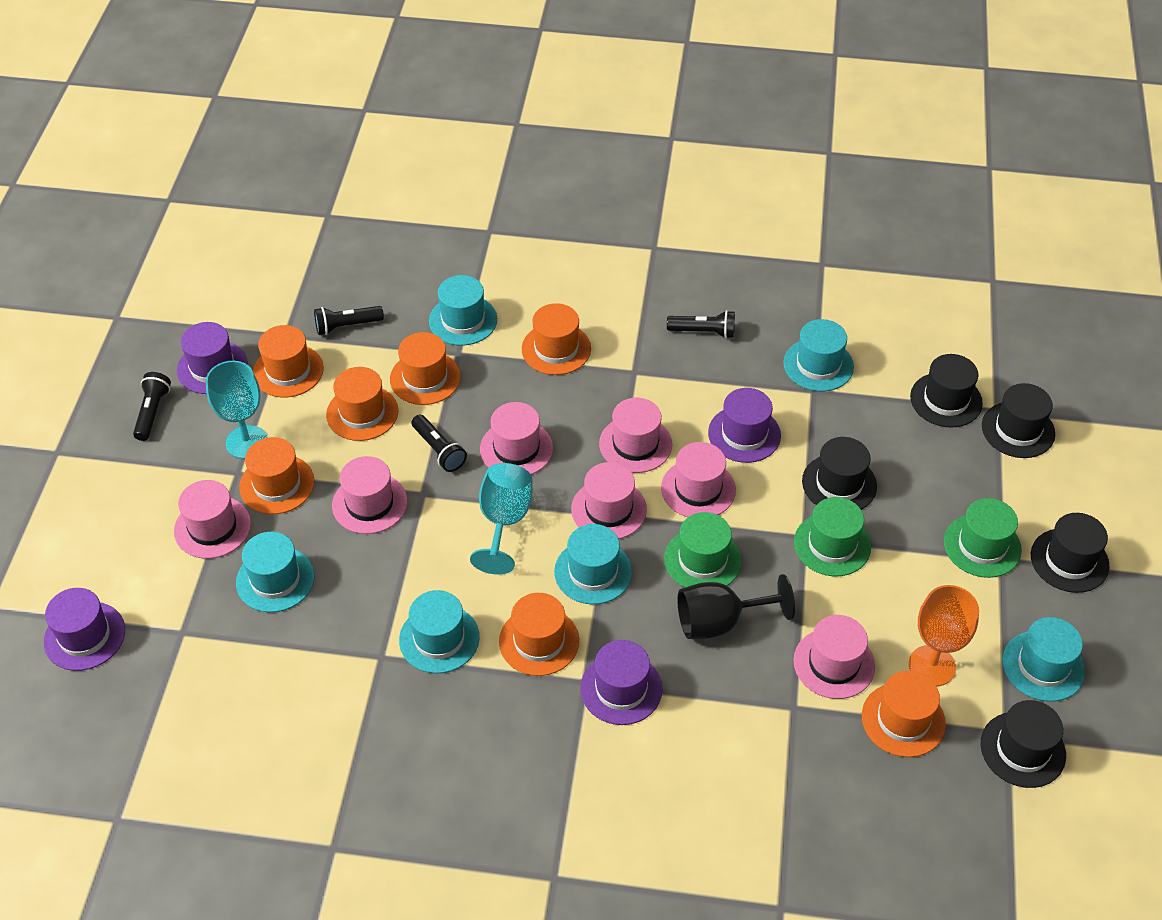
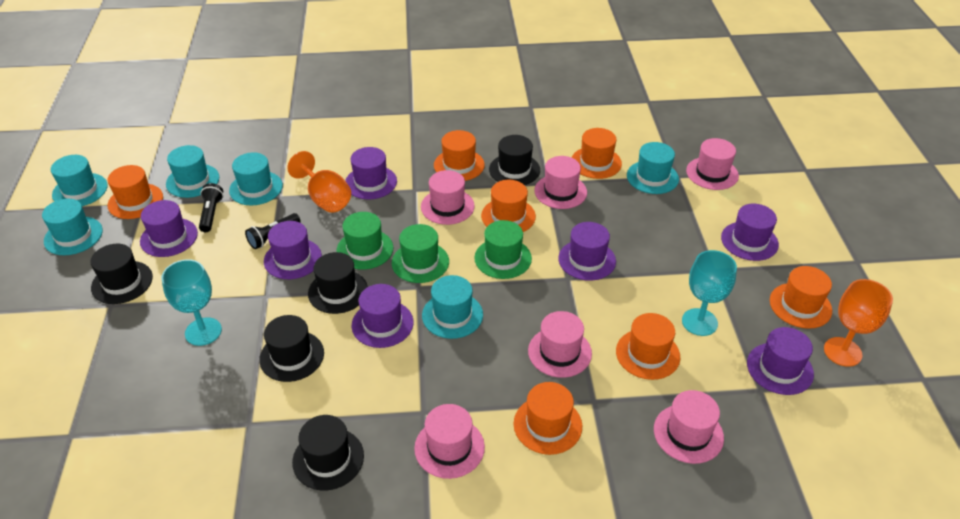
black flashlight: [133,372,171,441] [314,306,384,335] [412,415,467,472] [667,310,735,339] = 4 -> [199,183,224,232] [245,213,301,249] = 2
black goblet: [677,574,795,639] = 1 -> none = 0
orange goblet: [909,585,979,687] = 1 -> [287,151,351,213] [824,279,893,367] = 2
pink hat: [174,480,251,559] [332,456,407,534] [480,402,553,475] [571,462,647,539] [599,398,672,473] [661,442,736,517] [793,615,875,699] = 7 -> [414,404,485,479] [421,170,475,225] [528,311,592,378] [534,156,587,209] [654,390,724,464] [686,138,739,190] = 6
purple hat: [44,588,125,671] [177,322,248,394] [580,640,662,725] [708,388,781,463] = 4 -> [140,200,198,257] [264,221,322,279] [345,147,397,199] [352,284,414,348] [558,222,616,281] [721,204,779,261] [747,327,814,395] = 7

